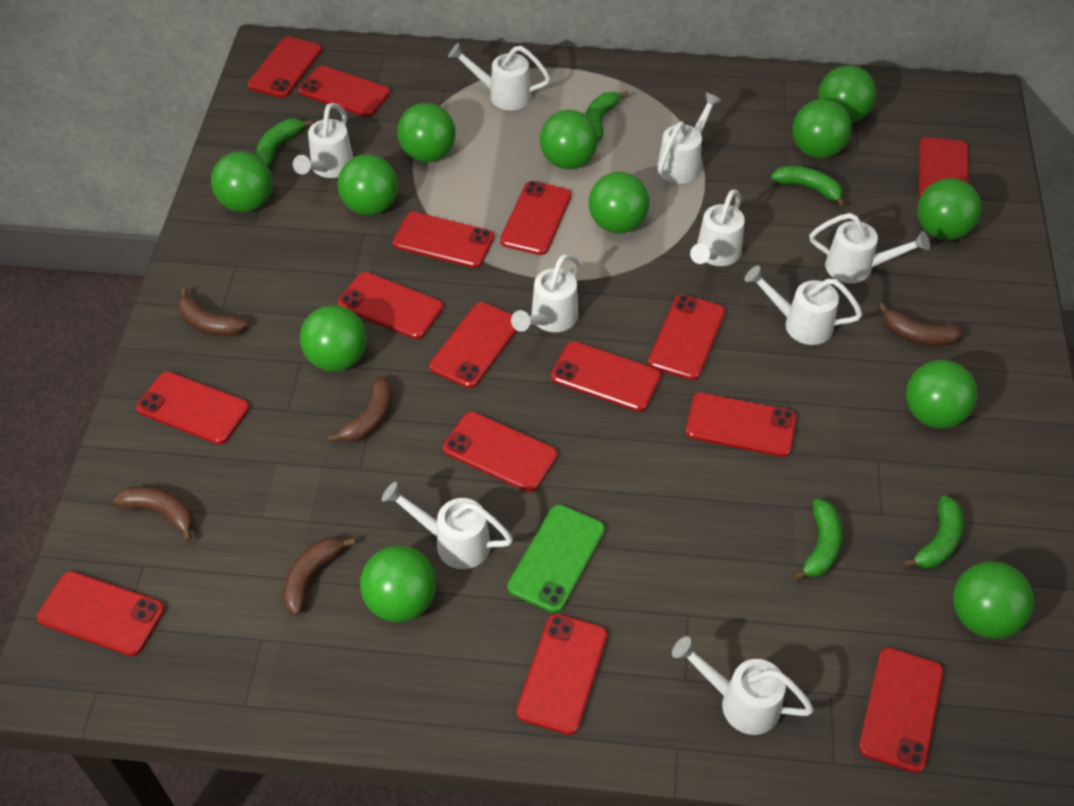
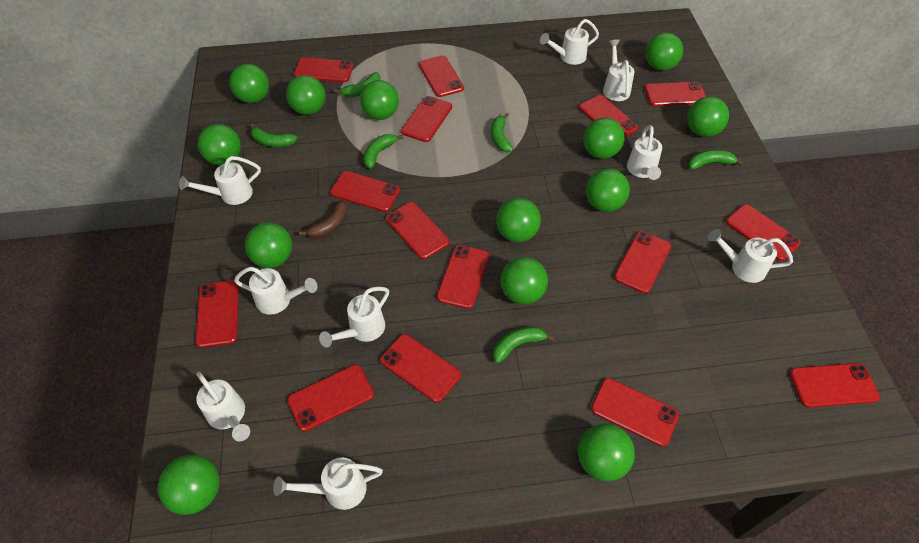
brown banana: [113,486,194,542] [178,288,248,336] [283,537,355,615] [328,376,392,442] [878,302,964,346] = 5 -> [299,200,348,238] = 1
green ball: [211,151,273,212] [300,305,367,372] [337,154,398,215] [360,546,436,622] [397,103,455,162] [540,110,598,169] [589,172,649,233] [792,99,852,158] [818,65,876,123] [906,360,978,428] [917,178,982,240] [953,561,1034,639] = 12 -> [158,455,219,515] [198,124,241,165] [229,64,269,103] [245,222,292,268] [286,75,325,115] [360,80,399,120] [496,198,541,242] [500,257,548,304] [578,424,635,481] [583,117,625,159] [586,169,630,212] [645,33,683,71] [687,96,729,137] = 13
green banana: [256,119,313,167] [585,91,629,140] [771,166,846,207] [793,499,842,581] [903,496,964,569] = 5 -> [250,124,297,147] [334,72,380,97] [363,134,403,169] [491,113,513,152] [493,327,554,363] [688,150,743,170] = 6
green phone: [507,504,605,613] = 1 -> none = 0

